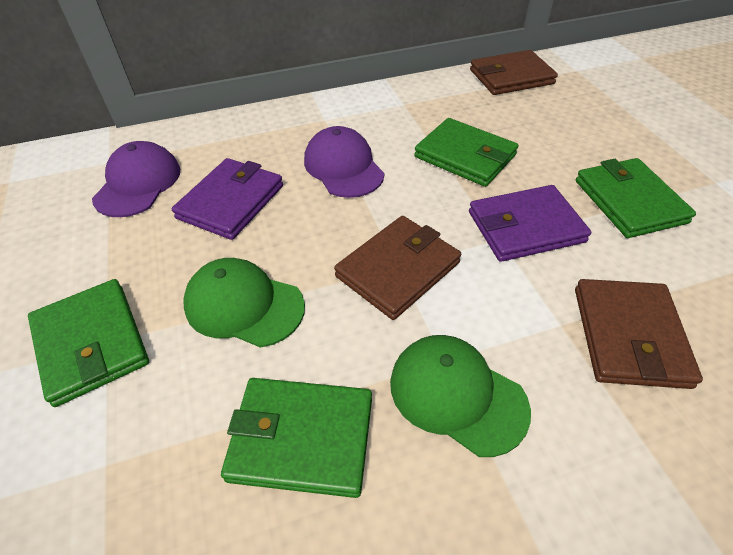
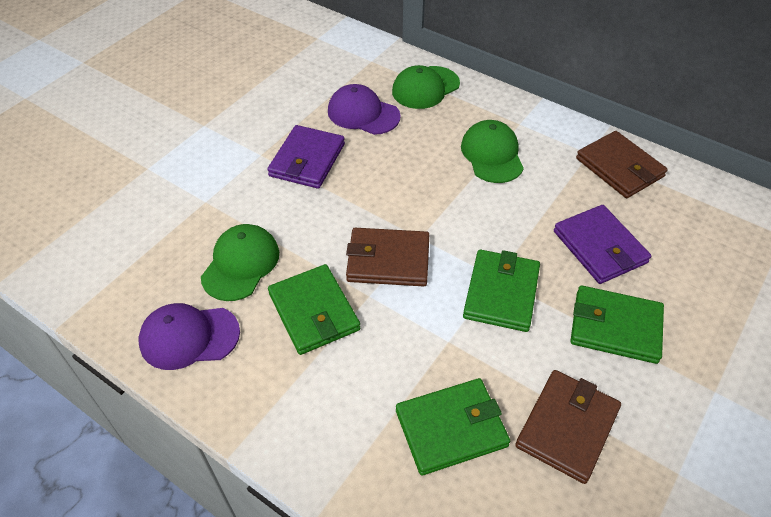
green cap: [183,258,305,348] [390,335,531,457] = 2 -> [201,224,279,301] [392,65,460,109] [461,120,524,183] = 3

